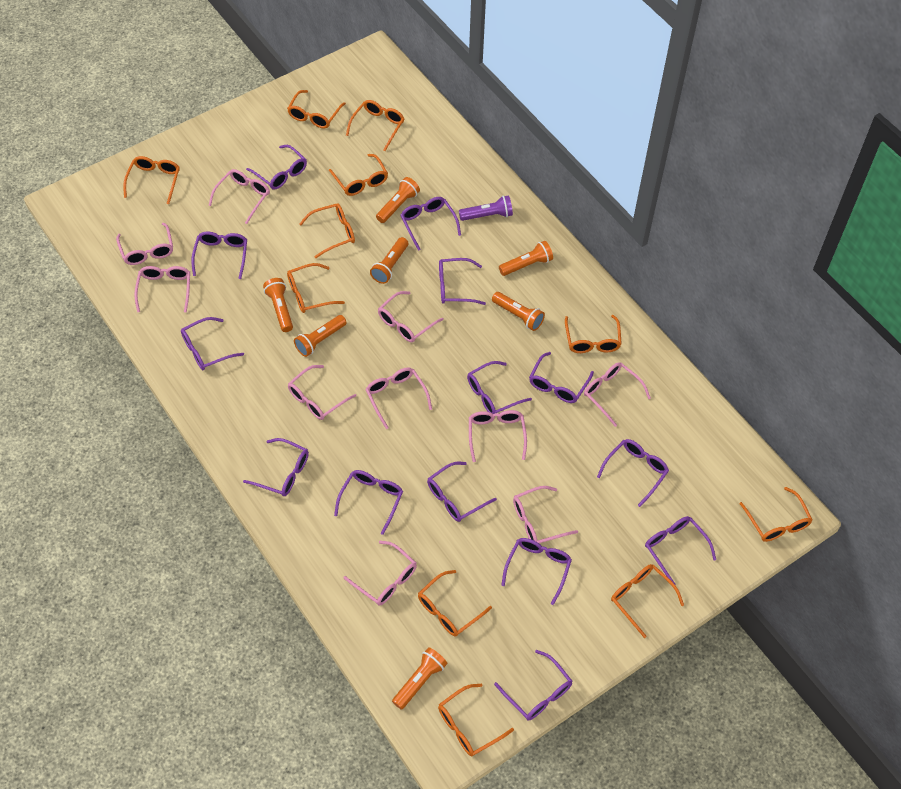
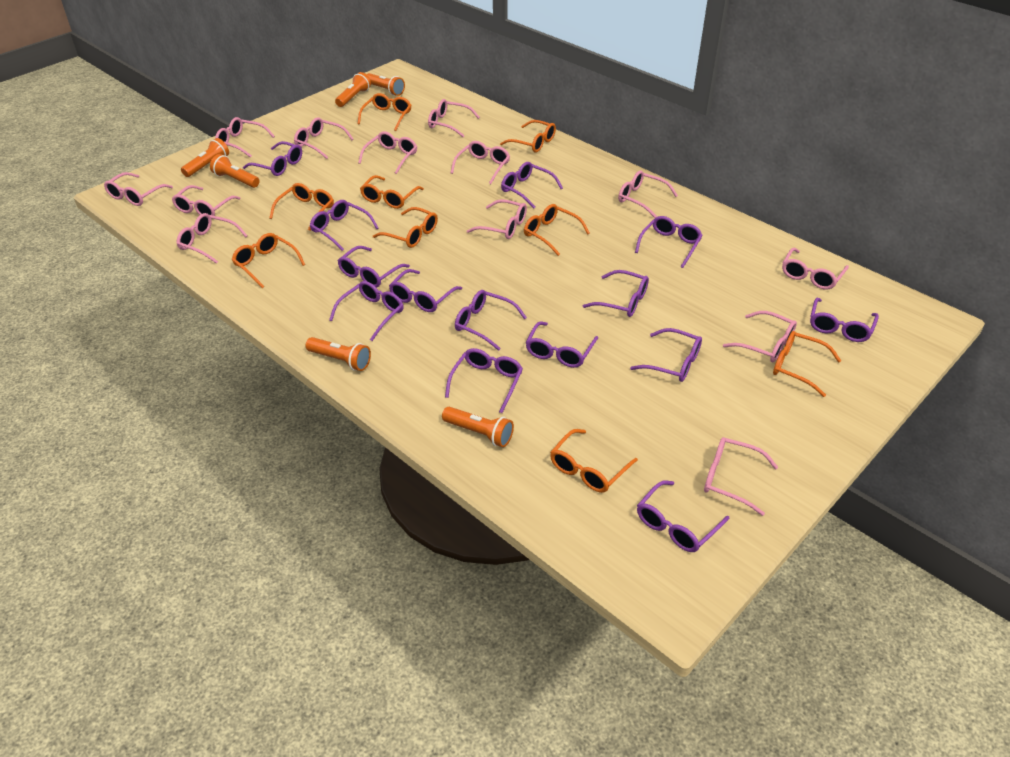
orange flashlight: [263,278,293,332] [294,315,347,357] [370,237,408,284] [376,177,420,223] [392,647,447,710] [492,292,545,331] [499,241,553,276] = 7 -> [181,138,229,177] [210,154,260,188] [305,337,371,371] [335,72,371,107] [366,73,405,96] [442,407,514,447] = 6
orange glasses: [123,156,180,204] [287,90,346,128] [287,263,345,313] [299,203,355,258] [329,154,388,196] [346,100,404,151] [418,570,492,636] [438,684,514,757] [565,315,622,353] [611,564,684,638] [740,487,813,542] = 11 -> [232,233,305,288] [269,183,334,231] [358,93,411,131] [360,175,424,209] [373,207,438,248] [500,120,556,152] [524,204,590,256] [550,429,638,493] [773,331,841,397] = 9
pink glasses: [116,223,173,265] [134,266,190,313] [208,169,270,224] [288,365,356,420] [343,541,417,605] [365,367,432,429] [378,291,444,342] [469,410,527,462] [513,486,578,543] [584,362,651,427] = 10 -> [104,172,173,206] [172,185,241,219] [176,213,247,264] [215,117,275,158] [294,117,353,159] [358,131,417,174] [428,99,480,137] [451,141,510,184] [467,199,527,239] [618,171,678,218] [704,437,778,516] [723,311,797,362] [782,248,849,289] = 13
purple flashlight: [459,195,513,221] = 1 -> none = 0

